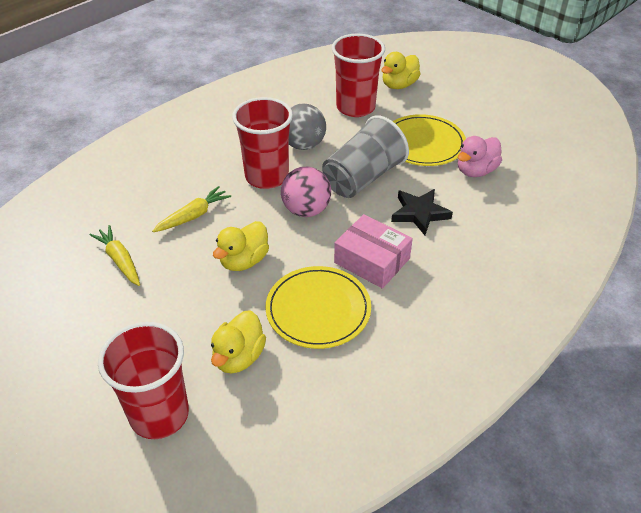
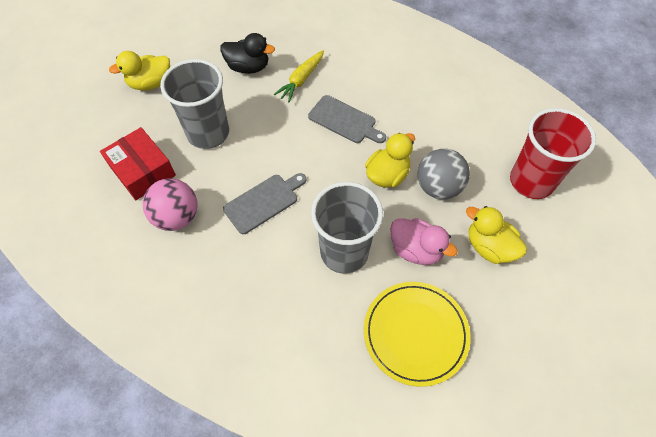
black duck: none = 0 -> [220,33,275,74] = 1
black star: [391,189,453,235] = 1 -> none = 0
grey cup: [322,115,409,198] = 1 -> [160,59,229,149] [311,182,383,274] = 2
grey cutting board: none = 0 -> [223,173,306,234] [308,95,386,143] = 2
pink box: [334,214,413,289] = 1 -> none = 0
red box: none = 0 -> [100,127,176,200] = 1
red cup: [98,322,189,439] [232,97,293,189] [332,34,385,117] = 3 -> [510,108,596,199] = 1
yellow carrot: [89,225,140,286] [152,186,231,232] = 2 -> [273,50,324,103] = 1
yellow plate: [265,266,371,349] [393,114,466,166] = 2 -> [364,282,470,387] = 1

